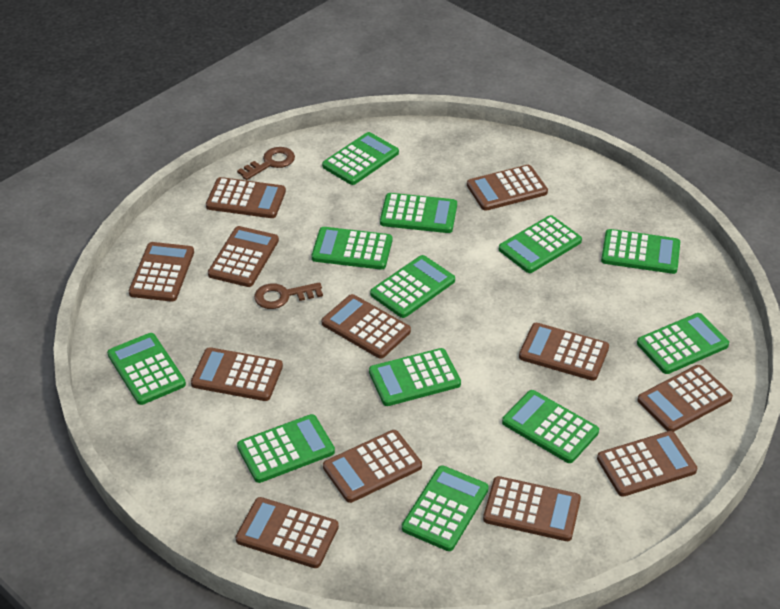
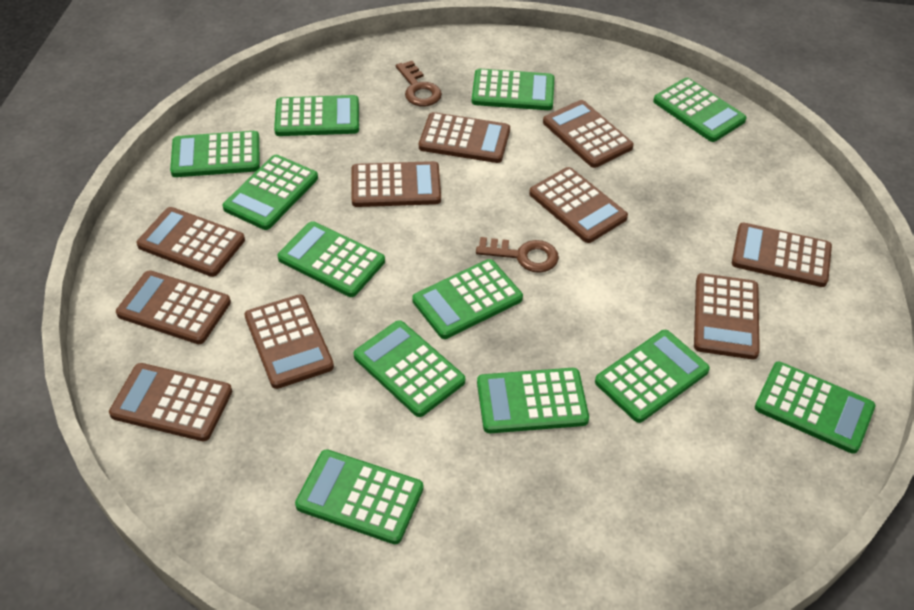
brown calculator: [129,242,194,302] [191,347,283,401] [206,177,286,218] [208,226,279,287] [235,497,339,568] [322,294,411,359] [323,430,422,503] [467,165,548,211] [483,476,581,541] [519,323,609,381] [597,431,697,497] [638,365,733,432] = 12 -> [109,363,232,441] [116,270,231,344] [136,207,245,277] [245,294,334,389] [352,161,441,207] [419,112,510,163] [529,167,628,243] [543,100,634,168] [694,273,760,359] [732,223,832,287] = 10

